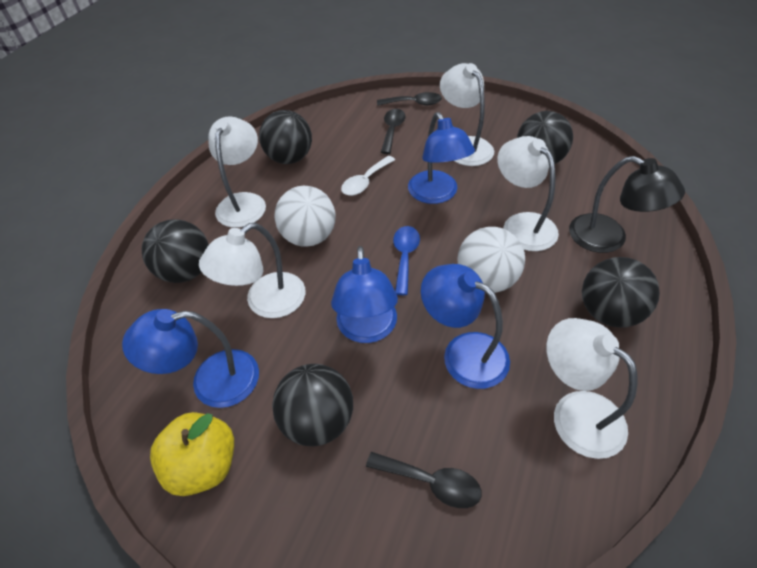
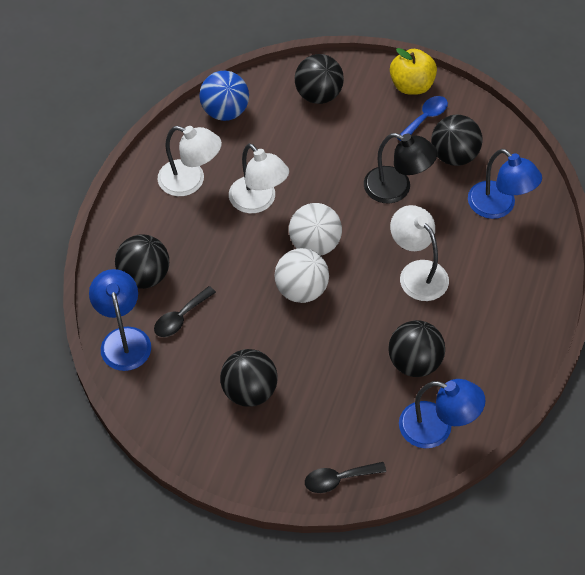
black spoon: [366,452,482,508] [377,92,442,106] [381,109,406,154] = 3 -> [154,286,216,337] [305,462,386,493] = 2
blue ball: none = 0 -> [199,71,249,121] = 1
blue lamp: [122,309,259,408] [331,246,398,343] [408,112,475,204] [421,264,510,389] = 4 -> [89,269,151,371] [399,379,486,448] [468,149,542,219] = 3
white lamp: [199,223,305,318] [208,116,266,228] [440,63,494,166] [497,136,559,251] [546,318,638,459] = 5 -> [158,126,222,196] [229,143,289,213] [390,205,449,301] = 3
white spoon: [341,156,395,196] = 1 -> none = 0

